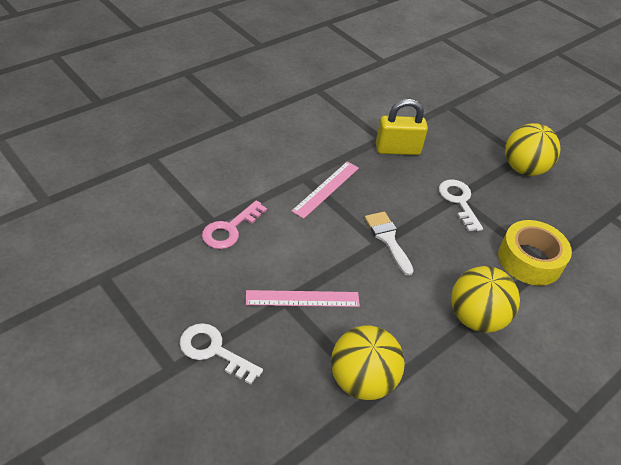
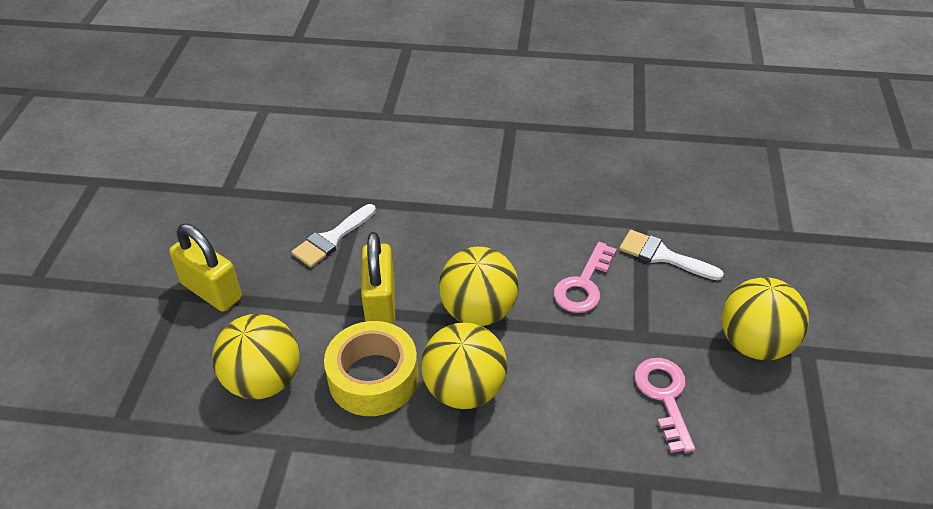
pink key: [202,200,267,249] = 1 -> [553,242,617,313] [634,358,695,453] = 2
pink ruler: [246,290,360,307] [291,161,359,219] = 2 -> none = 0
white brush: [365,212,414,276] = 1 -> [291,204,376,267] [619,230,724,280] = 2
white key: [180,323,263,385] [439,179,483,231] = 2 -> none = 0
yellow ball: [331,325,405,400] [451,266,520,333] [505,123,560,176] = 3 -> [212,314,300,400] [421,322,507,409] [439,247,519,326] [722,277,809,360] = 4
yellow padlock: [376,99,428,155] = 1 -> [169,224,242,312] [361,232,395,324] = 2

